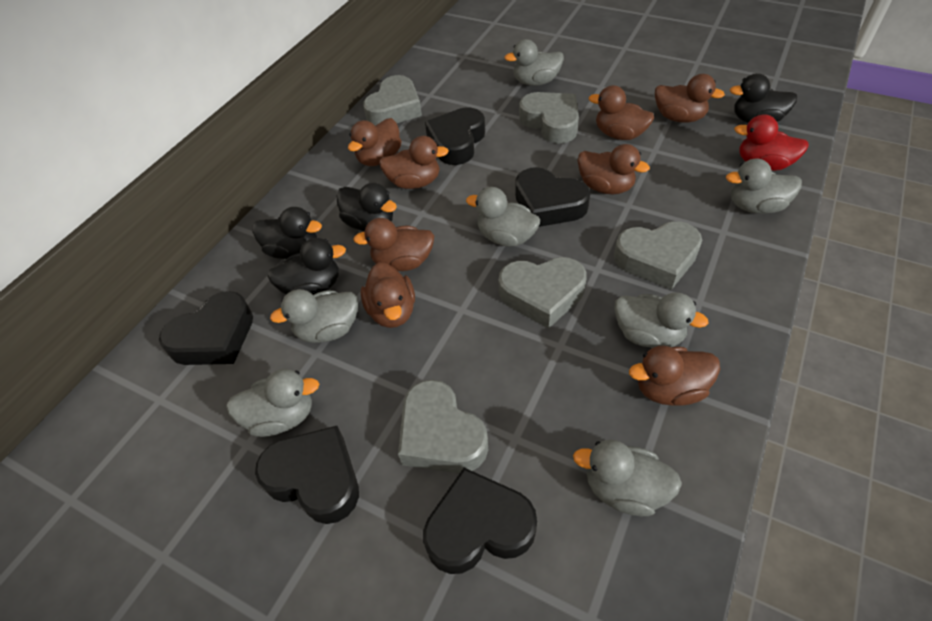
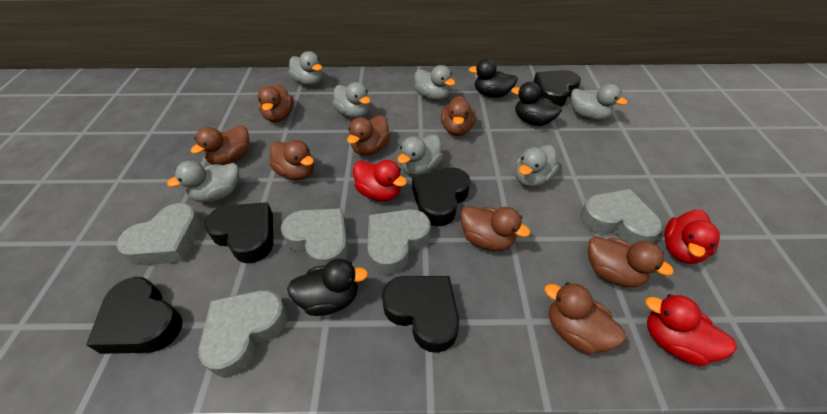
black duck: [252,207,322,259] [267,238,346,295] [336,183,397,232] [729,73,797,123] = 4 -> [287,259,368,316] [468,59,518,98] [511,82,562,126] = 3
red duck: [734,114,809,171] = 1 -> [353,160,407,201] [645,294,737,366] [664,210,720,264] = 3

